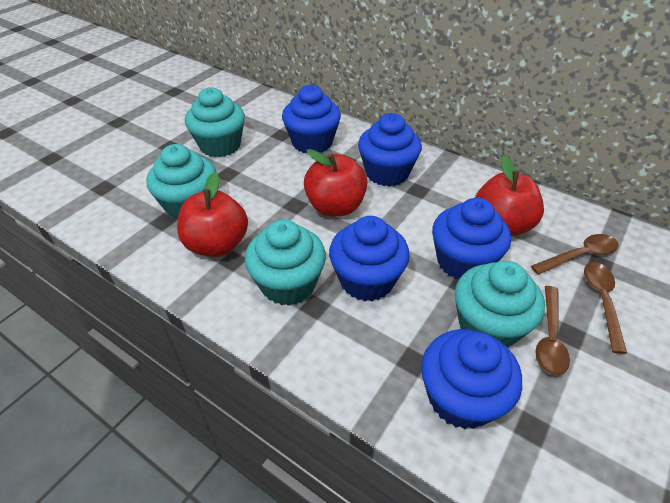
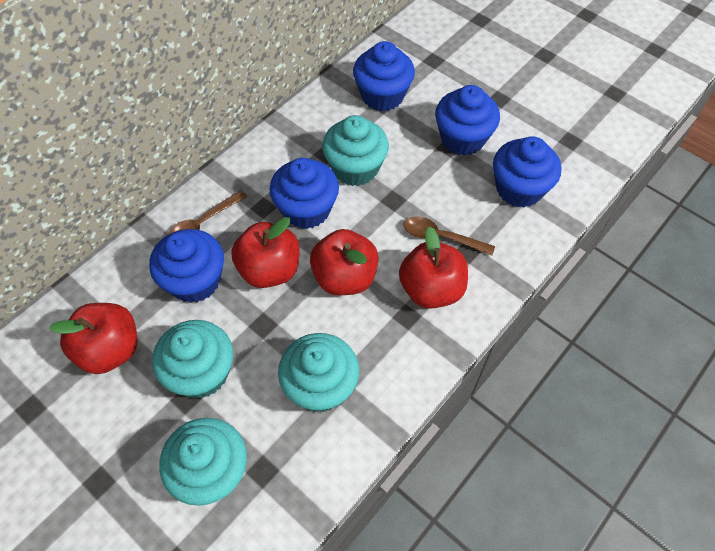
brown spoon: [531,234,619,275] [535,286,570,376] [584,262,627,354] = 3 -> [168,190,248,235] [404,216,495,255] = 2
red apple: [177,172,248,257] [304,149,367,216] [475,155,544,236] = 3 -> [49,303,137,374] [231,217,300,288] [310,229,379,295] [399,227,468,309] = 4

